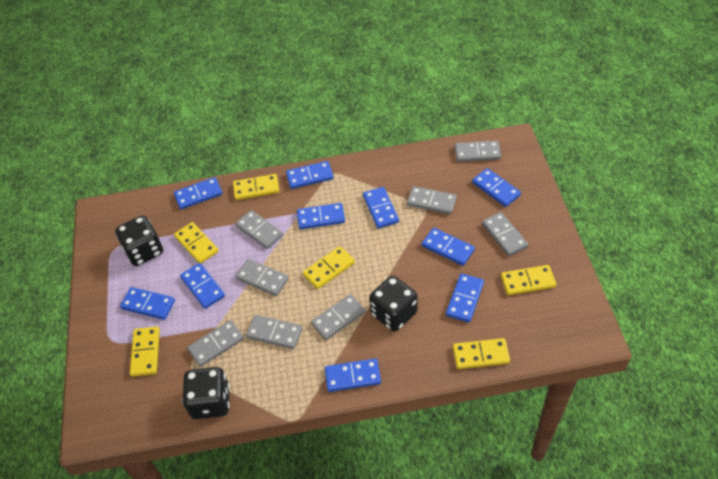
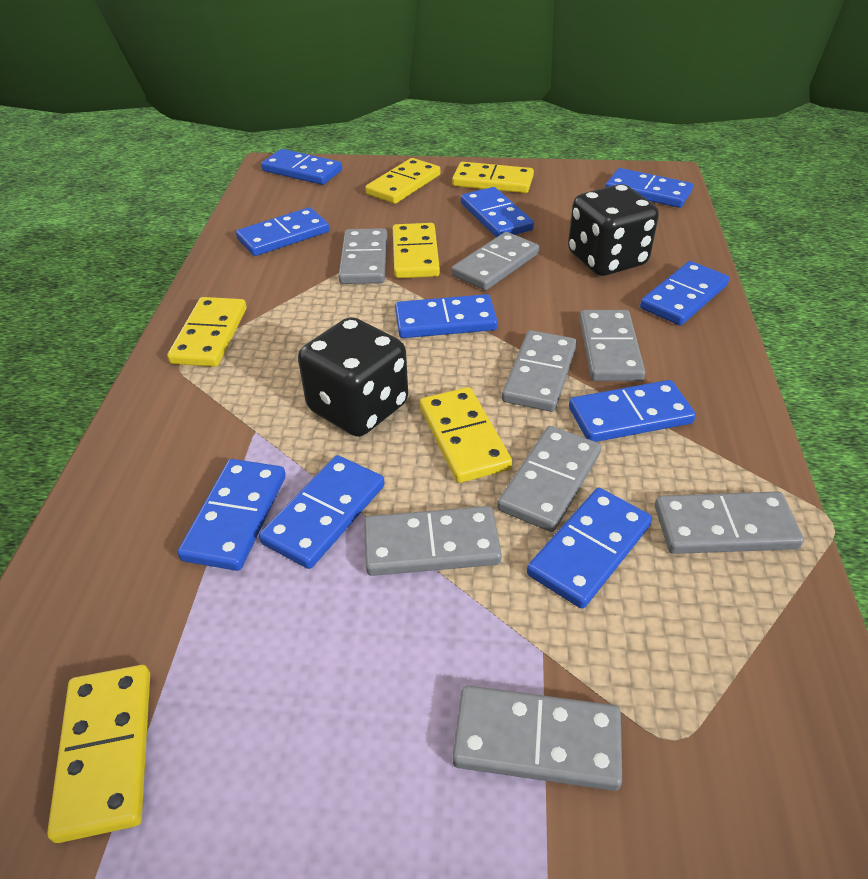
black dice: [115,215,163,266] [182,367,230,419] [369,276,418,331] = 3 -> [298,317,408,437] [568,184,659,276] = 2

